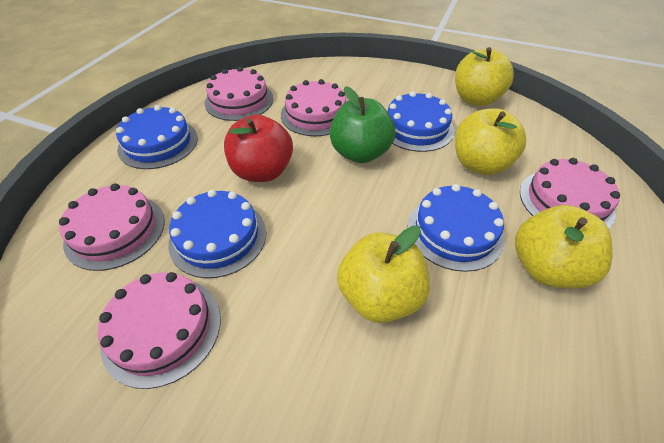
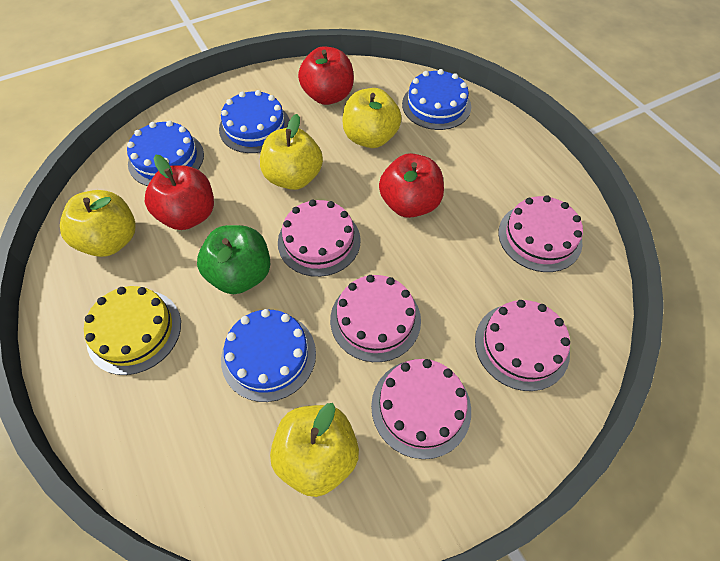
red apple: [224,115,293,182] = 1 -> [145,154,214,230] [298,46,354,105] [379,153,444,218] = 3
yellow cake: none = 0 -> [84,286,181,375] = 1

